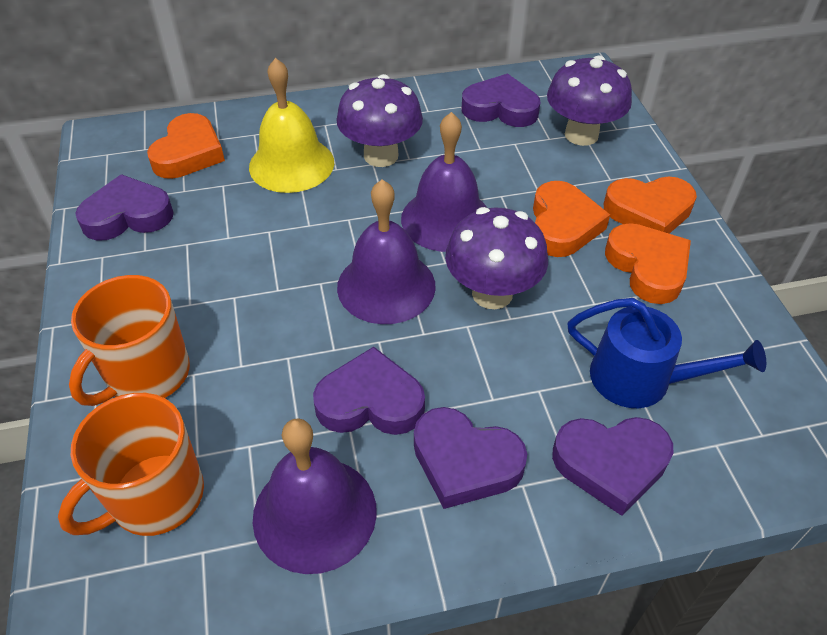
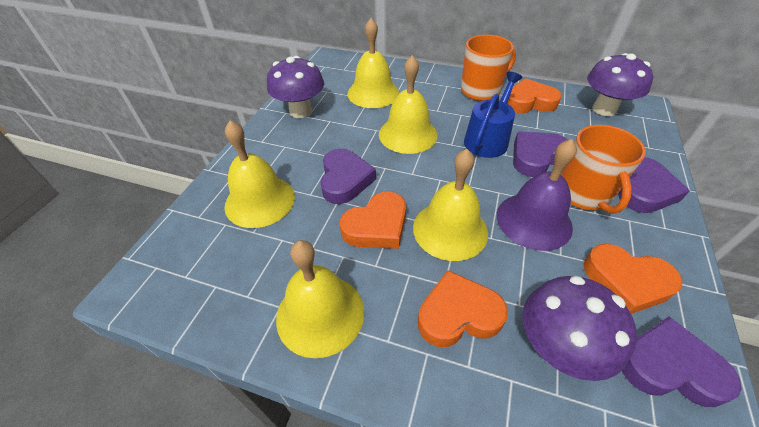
purple bell: [253,418,377,574] [337,179,436,324] [401,112,487,252] = 3 -> [497,139,577,251] = 1
purple heart: [75,174,174,241] [313,347,425,435] [414,407,527,509] [462,74,540,127] [552,417,674,516] = 5 -> [320,148,376,204] [513,131,567,177] [618,157,690,213] [622,317,742,407] = 4
yellow bell: [249,58,334,193] = 1 -> [225,120,295,228] [276,240,364,358] [347,18,399,108] [379,55,438,154] [413,149,488,261] = 5

